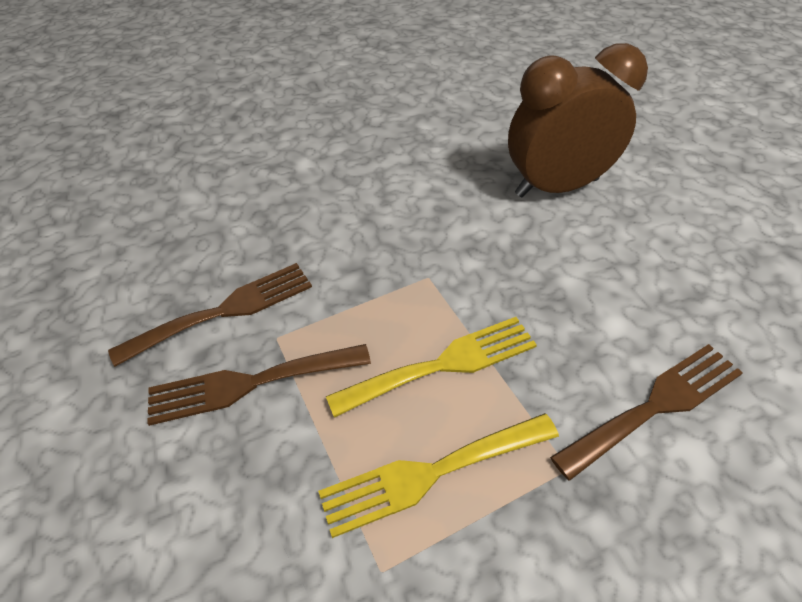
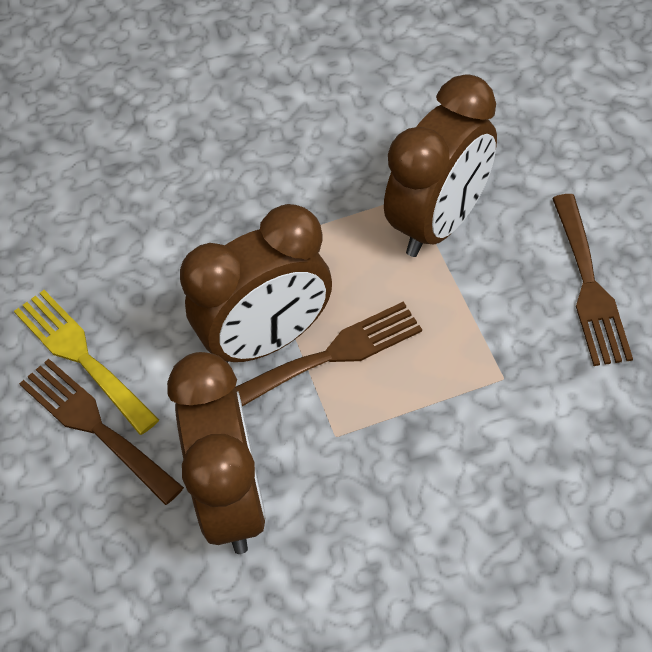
brown clock: [508,43,648,197] = 1 -> [167,352,266,554] [180,204,332,363] [384,74,497,257] = 3
yellow fork: [318,413,559,538] [326,317,537,418] = 2 -> [14,290,159,435] = 1

